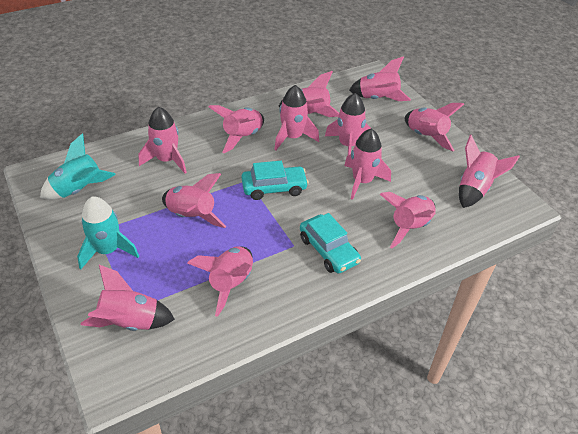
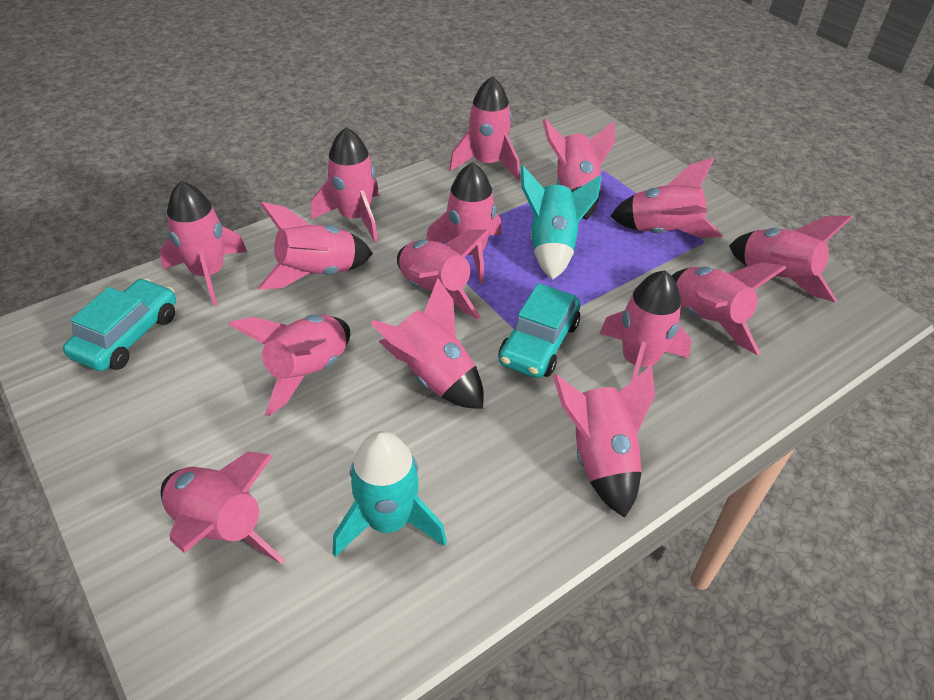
pink rocket: [81,265,175,331] [139,107,187,174] [162,173,227,228] [187,246,253,317] [209,105,264,153] [274,85,319,150] [278,71,339,117] [325,93,371,155] [344,129,391,200] [349,56,411,101] [380,192,436,248] [405,103,464,151] [459,135,520,208] = 13 -> [159,181,247,306] [161,451,285,564] [228,315,350,416] [258,202,373,290] [311,127,379,242] [371,278,484,409] [397,229,490,319] [426,162,501,284] [449,76,520,180] [542,119,615,220] [553,365,655,518] [600,270,692,381] [611,158,723,238] [672,262,787,355] [729,216,852,302] = 15

